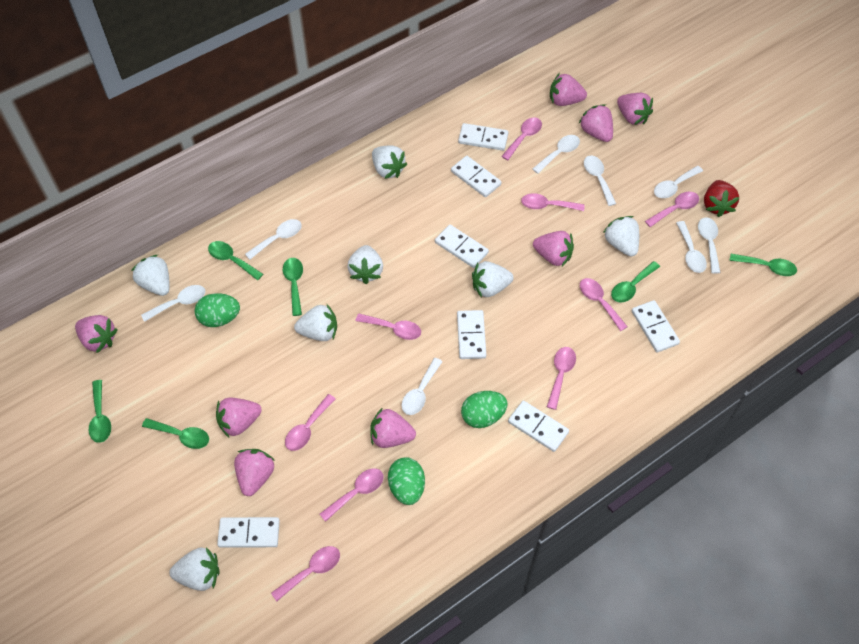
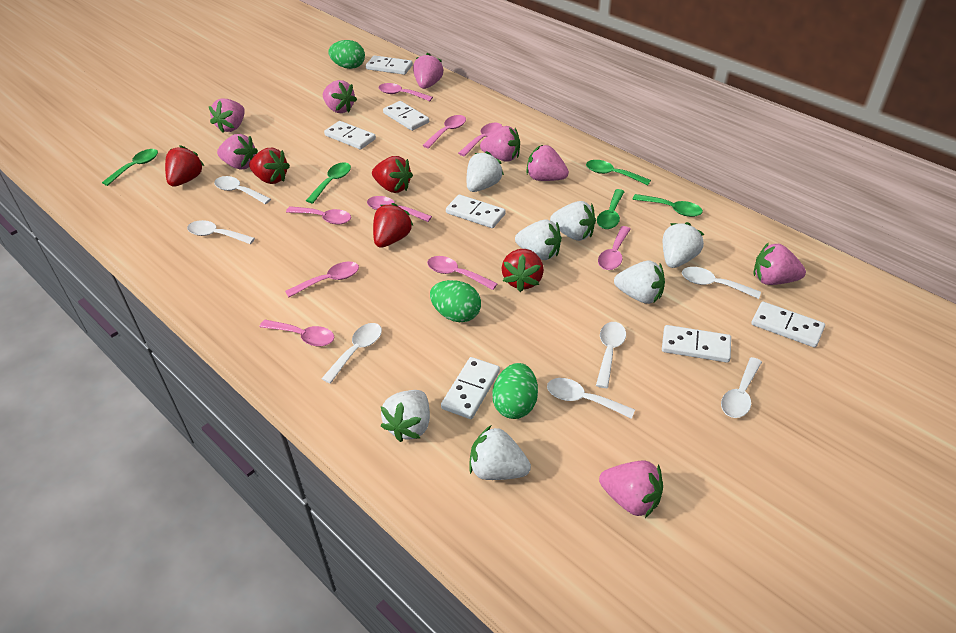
green spoon: [89,380,111,443] [142,418,209,449] [208,241,263,280] [283,258,303,316] [611,261,660,303] [729,254,797,276] = 6 -> [102,149,158,186] [306,162,351,203] [586,160,651,185] [597,189,625,229] [632,194,703,217] = 5
red strawberry: [704,180,740,217] = 1 -> [165,145,204,187] [249,148,290,184] [372,156,413,193] [373,203,413,248] [502,249,544,292] = 5
white spoon: [141,285,205,322] [245,219,302,260] [402,358,443,415] [532,135,580,174] [584,156,616,206] [654,166,703,198] [676,221,707,273] [698,217,721,274] = 8 -> [187,220,255,244] [214,176,271,204] [321,323,382,384] [547,378,635,419] [596,322,626,388] [682,267,761,299] [721,357,762,418] = 7

